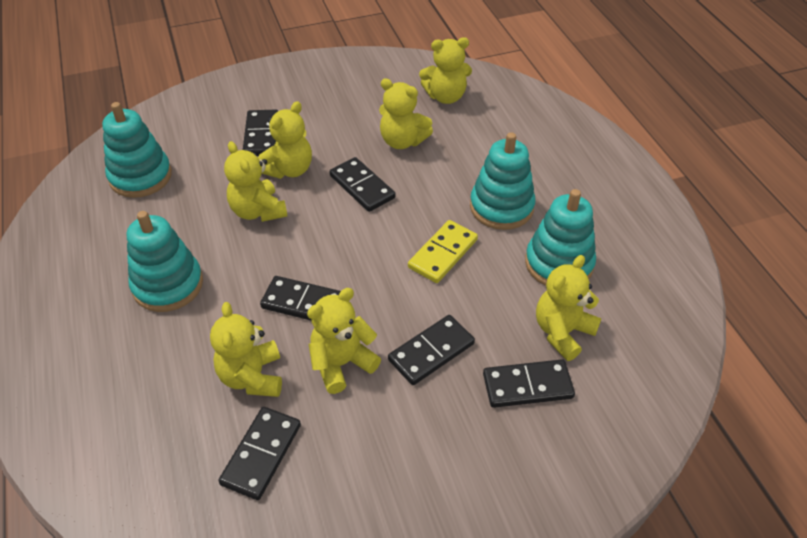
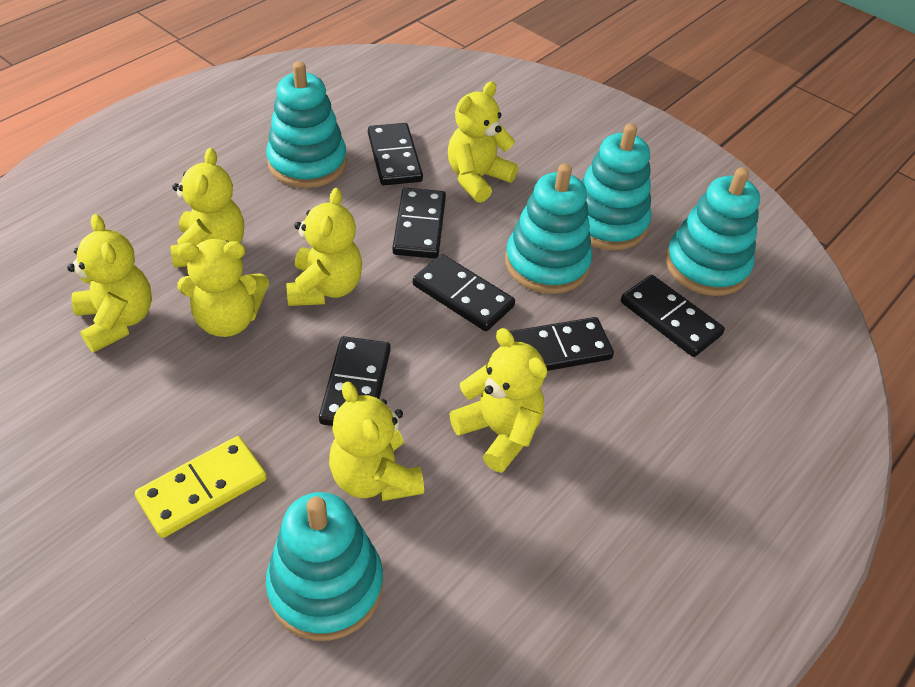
turquoise stacking toy: [102,102,172,198] [127,211,203,312] [470,132,535,230] [525,189,596,286] = 4 -> [266,61,347,188] [266,492,383,641] [505,163,592,294] [582,123,651,250] [666,167,760,296] = 5

